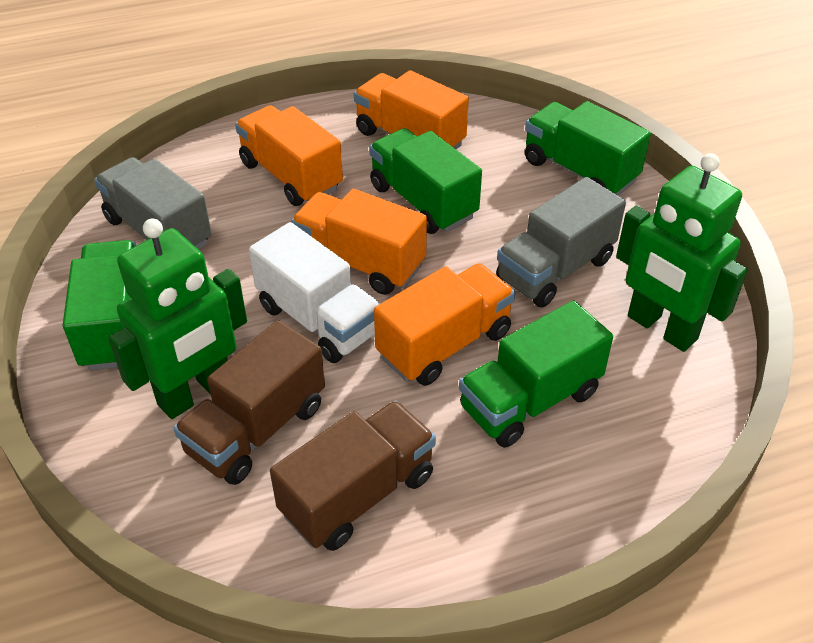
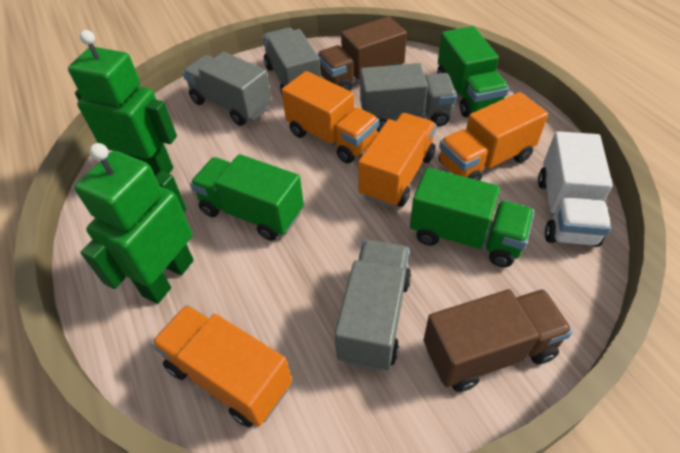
green truck: [63,240,136,370] [369,128,482,234] [459,301,613,448] [525,101,651,195] = 4 -> [190,154,304,241] [410,168,534,267] [437,26,509,117] = 3
grey truck: [94,157,212,250] [496,177,626,308] = 2 -> [182,52,272,126] [262,28,321,95] [335,240,411,371] [360,63,457,132] = 4

